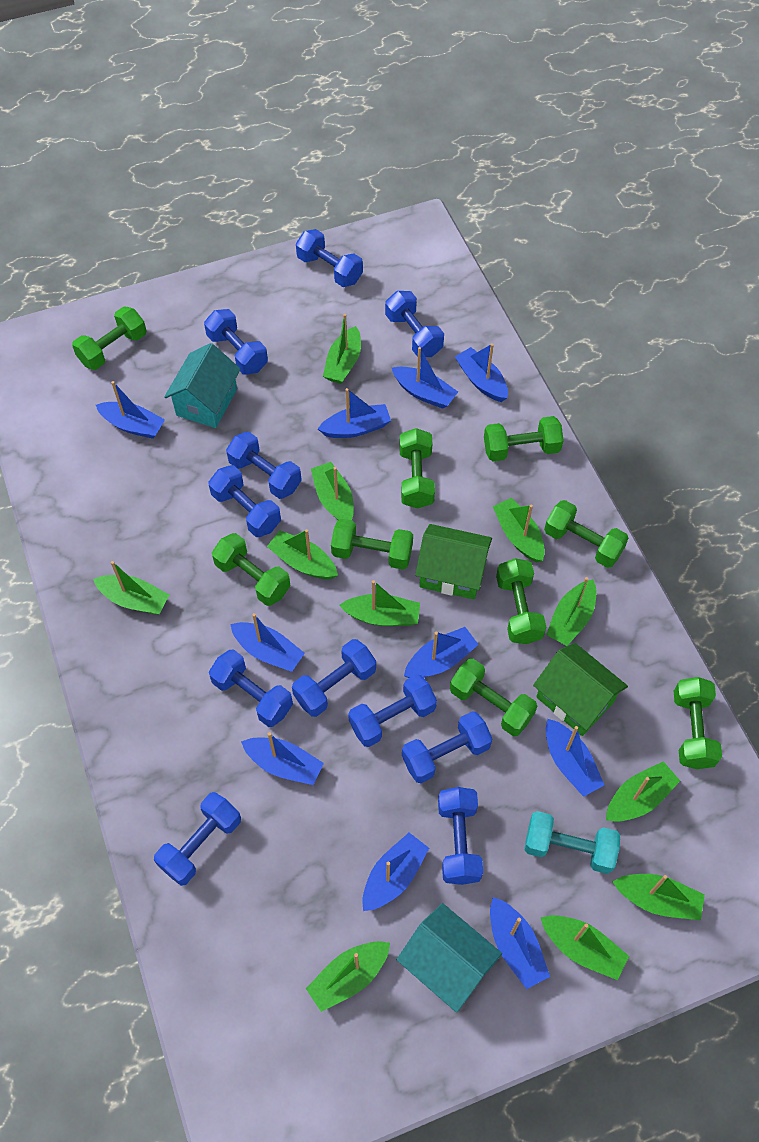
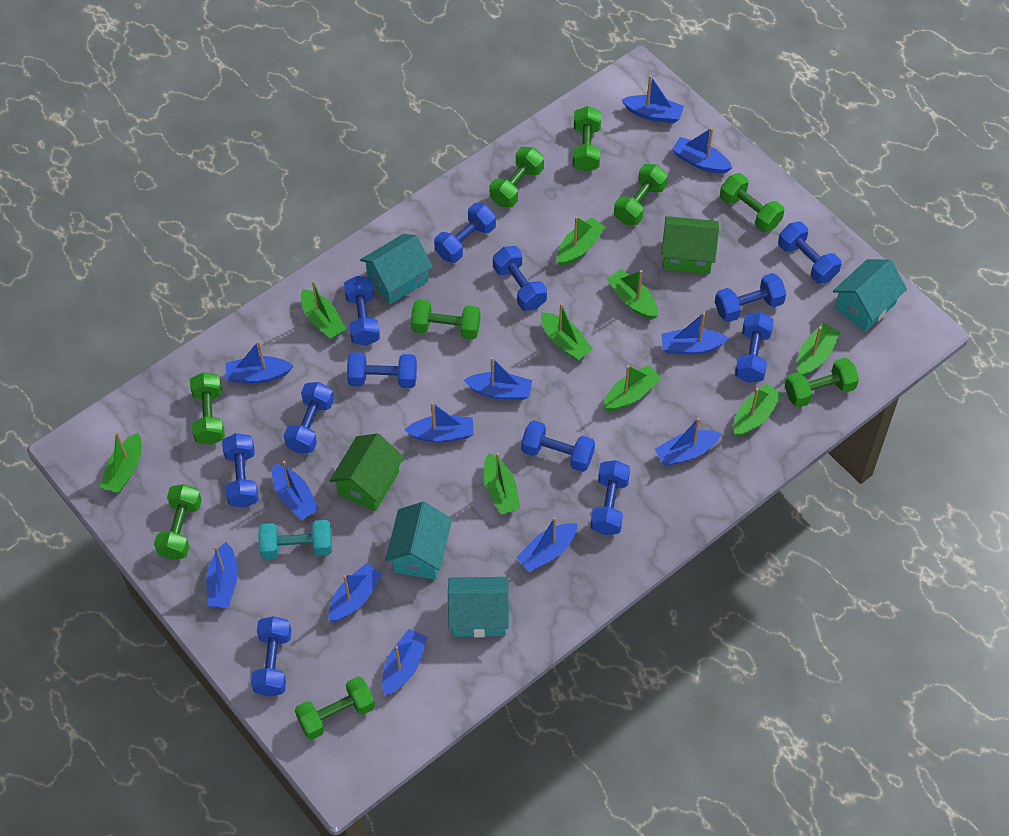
blue boat: [96,381,165,439] [230,613,305,672] [241,732,324,785] [318,388,391,438] [362,833,429,911] [392,347,458,409] [404,627,479,678] [455,343,508,402] [490,897,550,989] [546,719,604,797] = 10 -> [206,542,238,607] [226,341,294,383] [272,461,319,520] [328,563,383,622] [382,629,428,695] [405,402,474,443] [464,357,532,400] [516,517,577,572] [621,75,684,123] [655,418,721,466] [661,312,729,355] [672,127,732,174] = 12
blue dumbbell: [154,792,241,886] [204,309,268,375] [208,465,281,537] [209,649,293,727] [226,432,302,499] [292,639,376,717] [296,229,363,287] [348,674,437,747] [385,291,444,357] [402,711,492,783] [438,787,483,885] = 11 -> [222,433,259,508] [251,616,291,696] [284,382,334,453] [344,276,380,346] [347,352,417,388] [434,203,496,263] [493,246,547,311] [521,420,595,472] [590,460,630,535] [715,273,786,322] [735,312,774,383] [778,222,842,284] = 12
green boat: [93,561,169,615] [267,529,338,579] [306,941,390,1012] [311,462,354,520] [323,314,361,384] [339,580,420,626] [493,498,545,562] [541,915,629,980] [546,577,596,646] [606,761,680,822] [613,874,705,920] = 11 -> [100,432,142,493] [301,281,346,339] [483,453,520,514] [541,303,593,360] [557,216,605,266] [603,365,661,411] [607,269,658,319] [733,383,782,436] [797,323,841,376] = 9
turquoise house: [164,343,241,428] [397,903,502,1013] = 2 -> [360,234,433,304] [385,502,452,580] [448,577,509,637] [833,259,907,332] = 4

